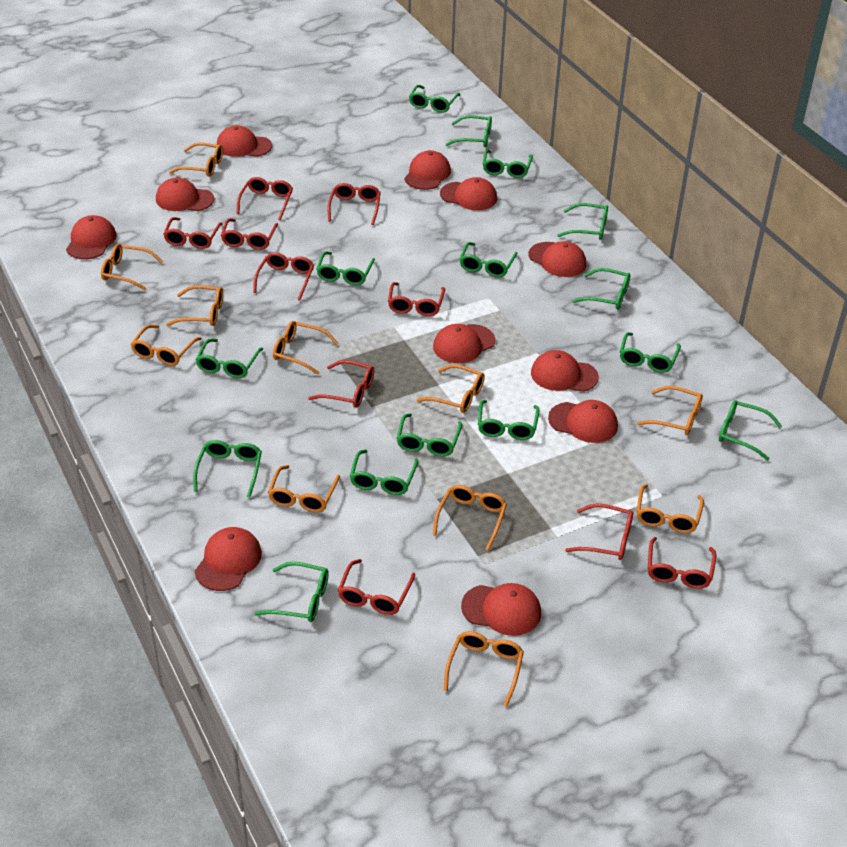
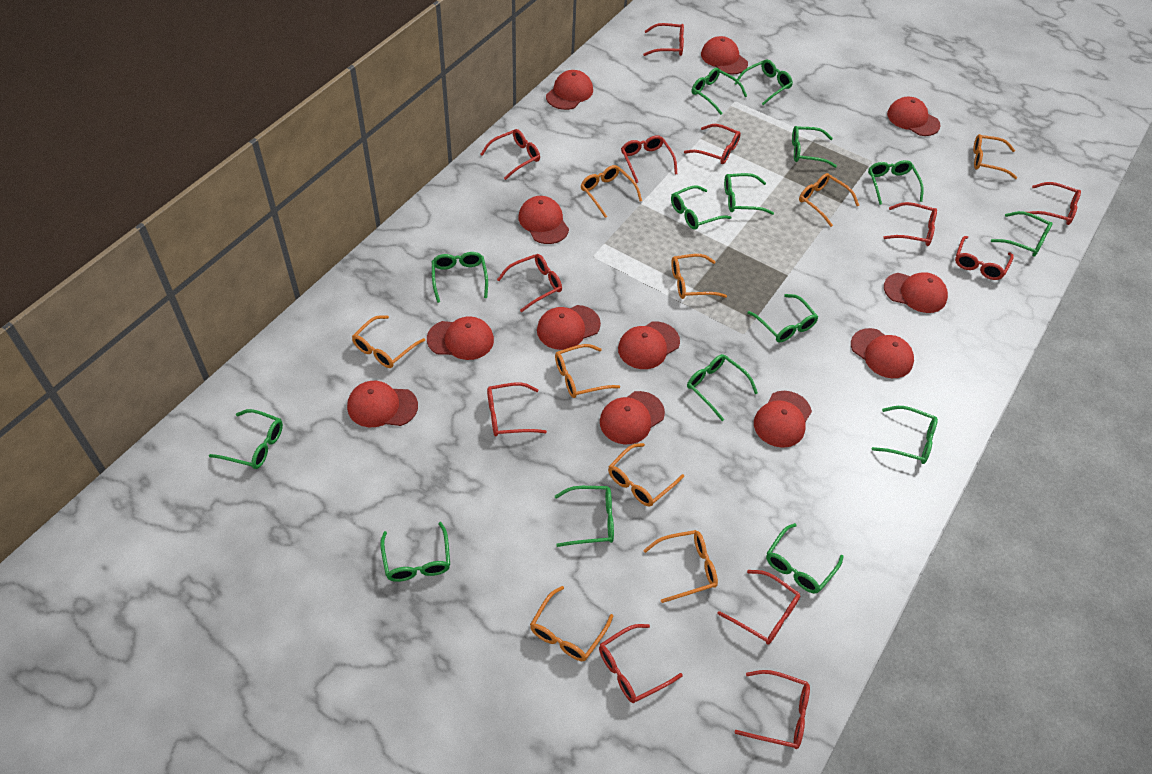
orange glasses: [101,244,163,291] [131,325,202,366] [166,285,223,326] [169,143,223,177] [268,465,340,512] [273,321,338,375] [417,364,485,413] [433,485,507,550] [444,631,524,707] [636,484,704,533] [637,386,703,435] = 11 -> [352,315,425,368] [530,586,613,661] [555,344,620,398] [581,165,642,218] [608,443,684,507] [643,530,718,603] [671,254,727,299] [799,173,859,227] [973,134,1017,179] = 9
red cap: [66,215,117,259] [156,178,214,211] [195,527,262,591] [217,125,272,157] [404,150,451,190] [433,324,495,363] [440,177,497,210] [461,583,541,636] [529,241,586,277] [531,350,599,392] [548,400,618,443] = 11 -> [347,381,418,427] [427,316,494,360] [518,196,569,244] [537,305,601,350] [546,70,593,110] [600,391,665,444] [618,322,680,369] [701,36,748,75] [754,391,812,448] [851,328,914,378] [884,272,948,313] [887,97,941,136] = 12
red glasses: [163,217,223,249] [221,218,278,250] [237,177,293,220] [253,252,314,301] [308,360,374,407] [327,183,381,225] [338,559,415,615] [388,282,445,316] [565,503,633,560] [648,537,716,589] = 10 -> [480,129,540,180] [487,382,547,437] [497,254,562,312] [599,624,683,703] [621,135,677,183] [643,23,684,56] [684,124,741,164] [717,570,801,644] [735,670,810,749] [883,202,937,246] [955,236,1014,280] [1028,182,1081,225] = 12

